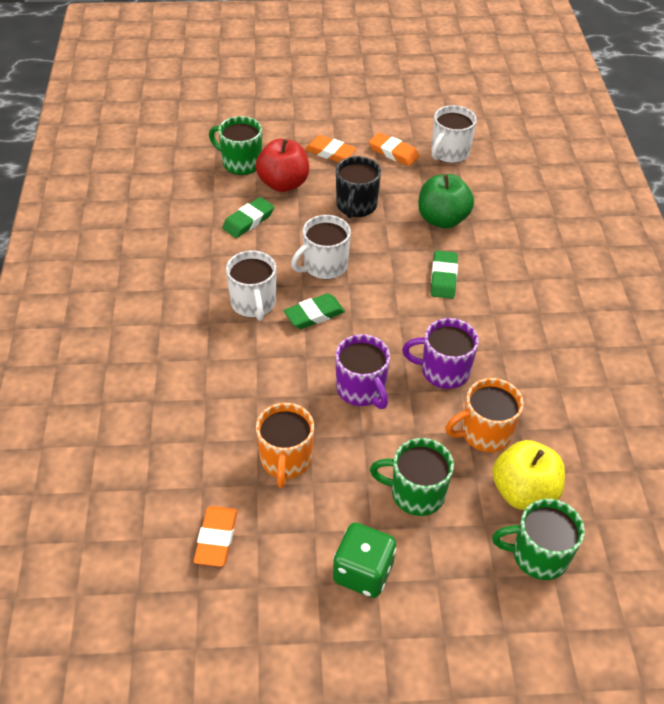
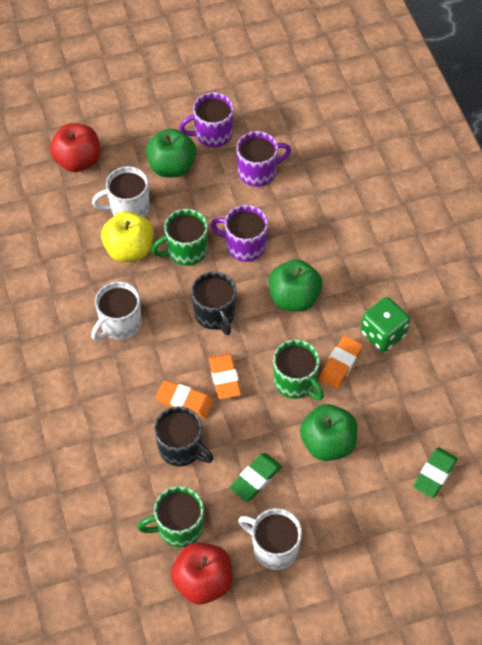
black mug: [336,156,381,218] = 1 -> [154,406,214,466] [191,272,236,335] = 2
green apple: [418,174,474,229] = 1 -> [146,128,196,177] [269,259,322,312] [300,404,358,461] = 3
green eraser: [222,197,274,238] [284,293,345,329] [431,251,458,299] = 3 -> [229,453,282,502] [413,447,458,498] = 2
orange mug: [256,403,314,488] [445,378,524,452] = 2 -> none = 0
purple mug: [336,334,390,409] [402,318,479,389] = 2 -> [179,92,234,147] [210,205,268,262] [236,131,291,187] = 3
red apple: [256,139,309,192] = 1 -> [50,123,100,172] [171,542,232,604] = 2

